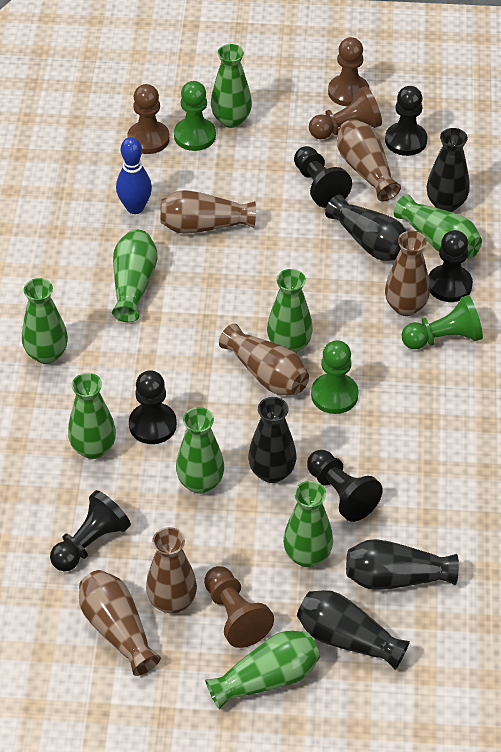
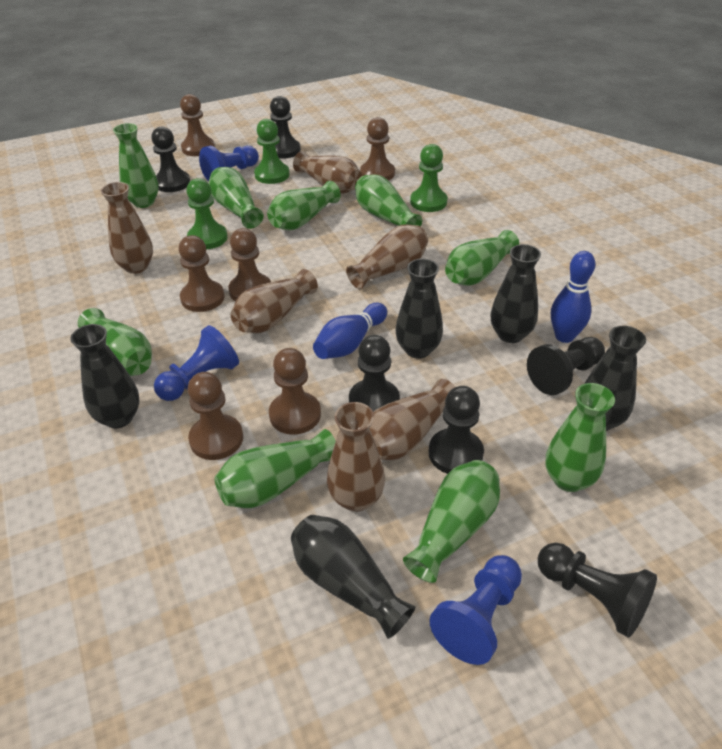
blue bowling pin: [116,137,152,214] = 1 -> [313,303,387,359] [551,251,595,343] = 2
blue pawn: none = 0 -> [154,325,239,401] [199,146,259,181] [429,555,522,665] = 3
brown pawn: [127,84,170,154] [204,566,274,648] [309,86,382,139] [328,37,369,106] = 4 -> [179,235,225,312] [180,94,215,156] [188,372,243,460] [228,228,271,301] [269,348,321,435] [360,117,395,181] = 6

